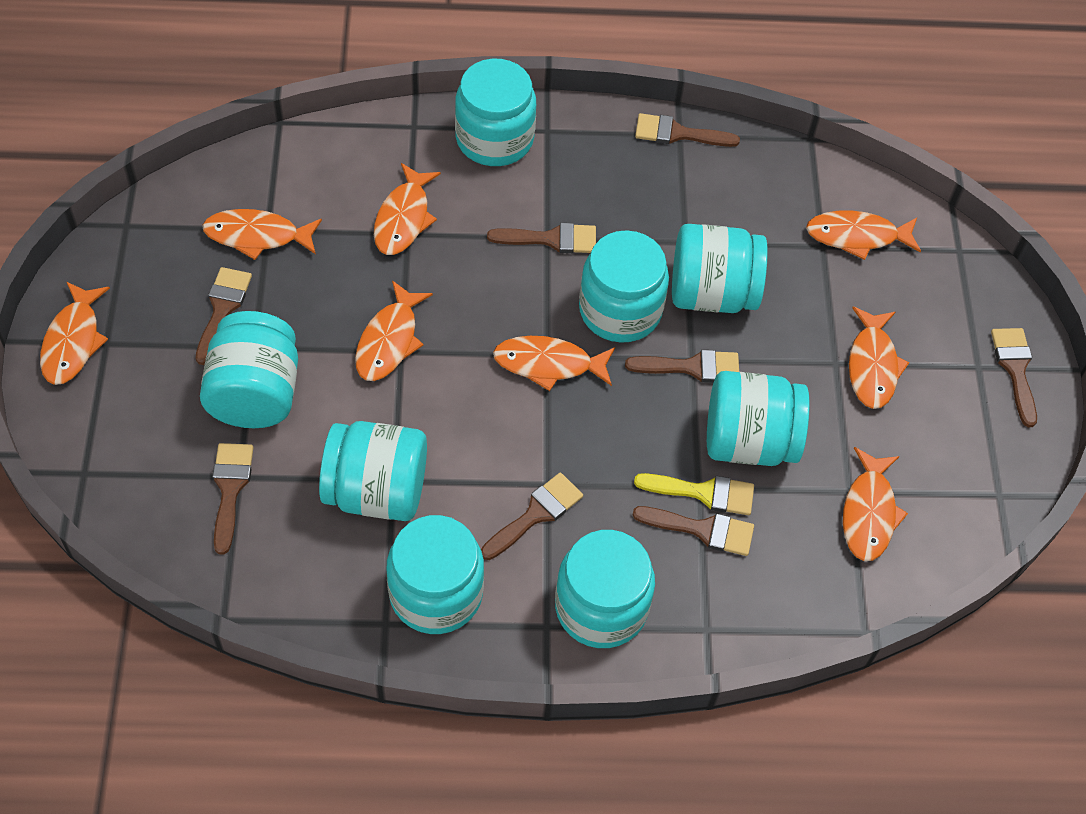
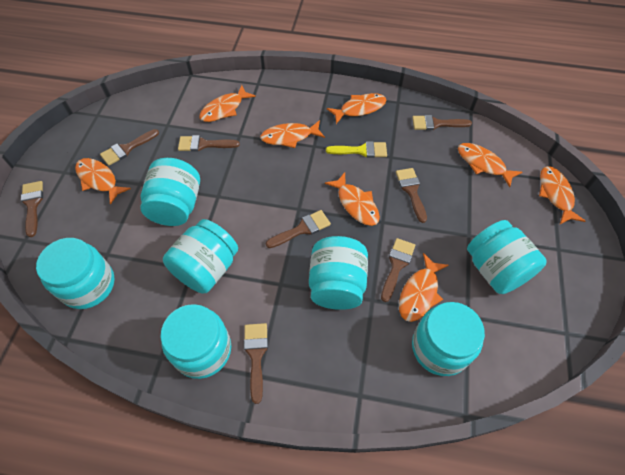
turquoise jar: [200,311,298,428] [319,421,427,521] [387,515,484,634] [455,59,536,166] [555,530,655,648] [579,230,669,342] [672,224,768,313] [707,371,809,466] = 8 -> [36,238,115,309] [140,158,200,226] [160,304,231,379] [163,219,238,293] [309,236,368,310] [412,302,485,376] [467,220,547,294] = 7

